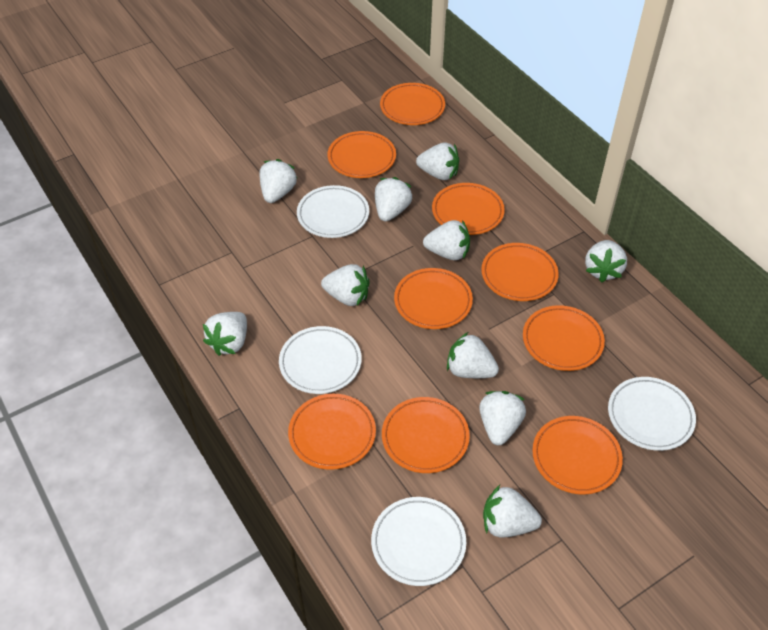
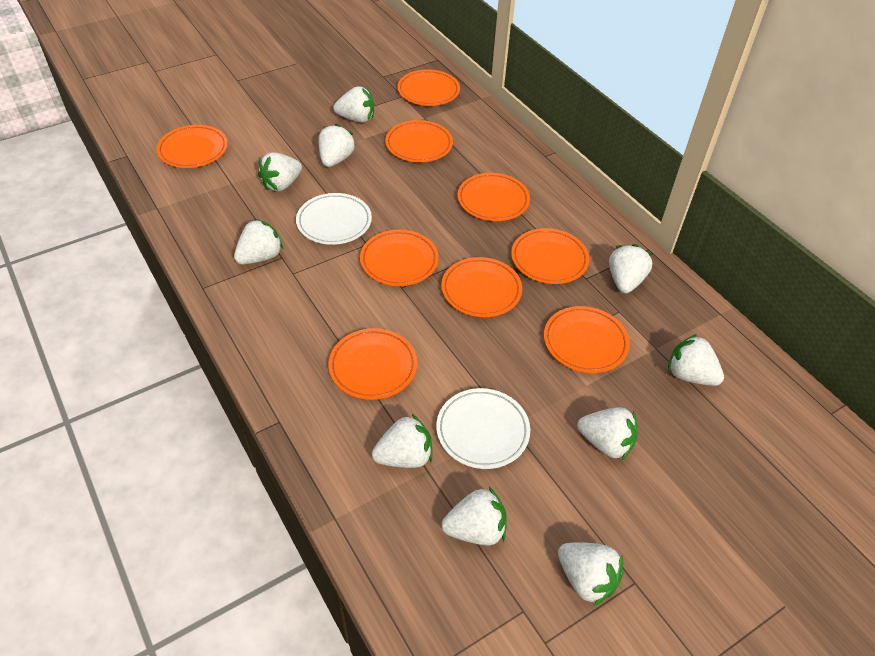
white plate: [279,326,362,394] [297,185,369,238] [371,497,466,586] [608,377,696,451] = 4 -> [296,193,372,245] [436,388,530,469] = 2

